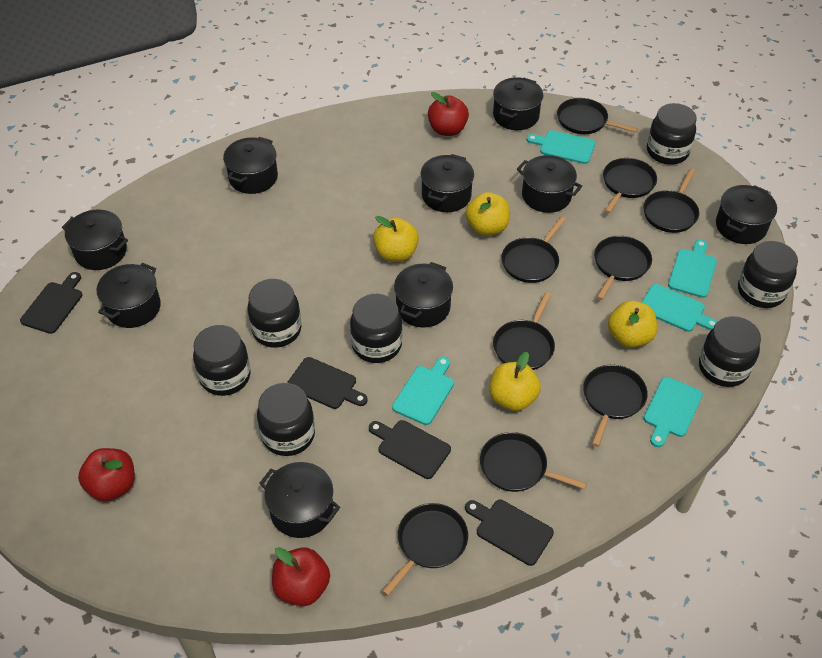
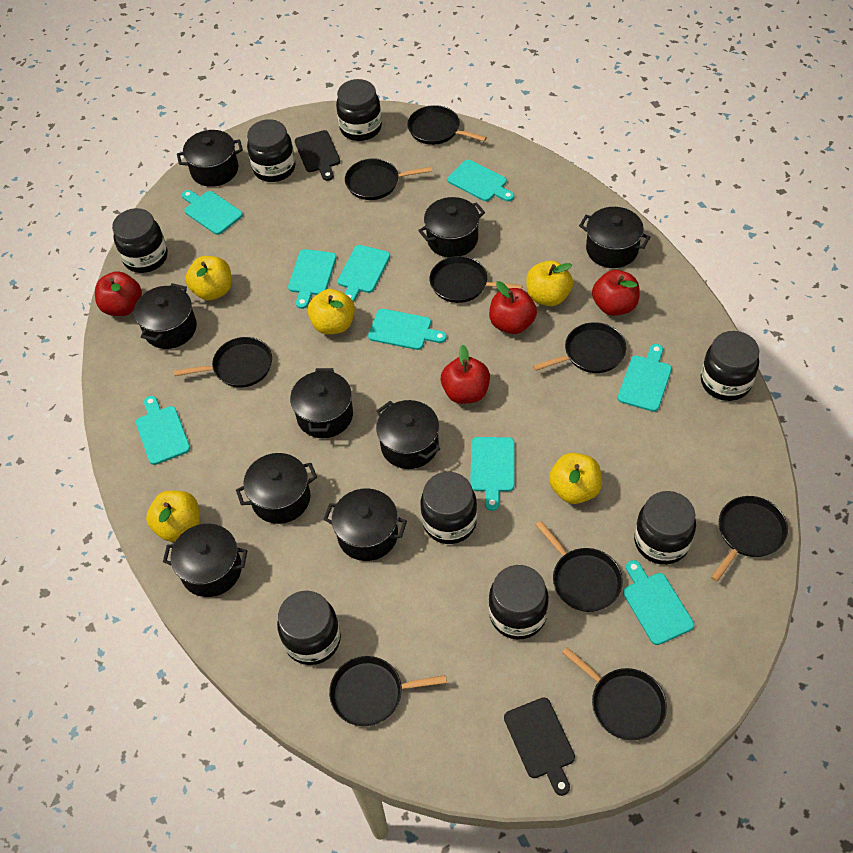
black cutting board: [20,272,82,334] [287,357,368,409] [369,420,451,479] [465,500,554,566] = 4 -> [295,130,340,181] [504,697,575,796] = 2
black jar: [193,325,251,396] [247,279,302,348] [257,383,315,456] [350,294,402,363] [647,103,697,165] [699,316,761,387] [738,241,798,308] = 7 -> [112,208,168,273] [247,119,296,182] [277,591,341,665] [336,79,382,141] [420,472,477,544] [489,565,549,640] [634,491,696,565] [701,331,759,401] = 8
red apple: [78,448,135,502] [272,547,330,606] [428,92,469,136] = 3 -> [95,271,142,316] [441,345,490,404] [489,281,537,334] [592,270,640,316] = 4
turquoise cutting board: [392,356,454,425] [526,130,595,164] [642,284,718,332] [644,377,703,447] [668,239,717,298] = 5 -> [136,396,190,465] [182,190,243,235] [288,249,336,309] [338,245,390,302] [368,309,447,350] [447,160,514,201] [470,437,514,511] [618,344,672,412] [623,560,694,645] = 9
yellow apple: [373,216,419,262] [466,192,510,236] [490,352,541,411] [608,300,657,348] = 4 -> [146,490,200,542] [185,256,232,300] [308,289,355,334] [526,260,573,306] [549,453,602,504] = 5

